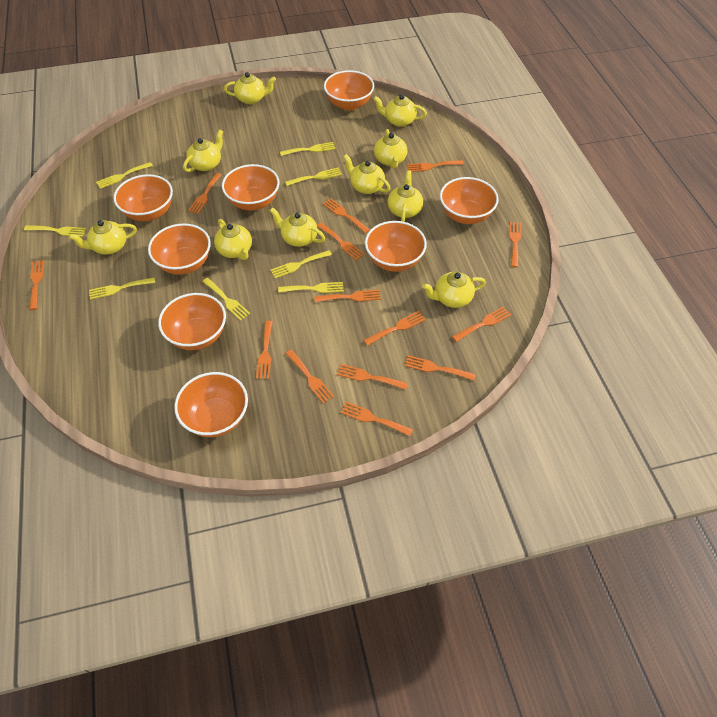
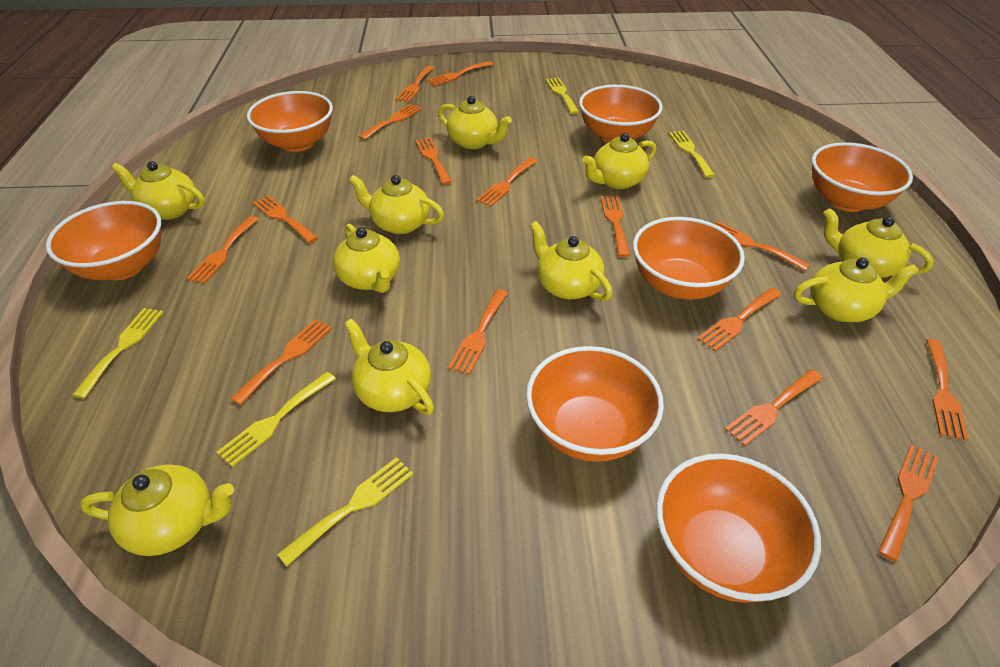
orange bowl: [113,174,173,221] [148,223,211,275] [158,293,226,350] [174,372,248,437] [222,164,280,211] [324,70,374,111] [365,221,427,272] [440,177,499,224] = 8 -> [46,201,161,280] [247,91,333,152] [526,346,664,462] [579,85,662,143] [633,217,745,300] [656,453,821,603] [812,142,913,212] = 7
orange fork: [30,260,44,310] [188,173,222,214] [256,321,273,379] [285,350,334,404] [314,290,381,302] [317,223,365,261] [323,199,370,233] [337,364,408,390] [340,402,413,436] [364,311,426,346] [404,355,476,381] [407,160,464,172] [452,306,511,342] [509,222,521,267] = 14 -> [186,216,259,284] [231,319,332,405] [252,195,318,243] [359,104,422,140] [396,66,434,102] [415,137,452,185] [427,61,493,86] [448,289,508,375] [476,158,537,207] [601,196,630,257] [697,288,782,351] [715,221,810,271] [725,369,823,446] [878,445,939,562] [926,339,969,441] = 15
yellow fork: [24,225,86,237] [89,277,155,300] [96,162,153,189] [202,278,250,321] [271,250,332,278] [278,282,344,293] [280,142,336,156] [285,168,342,186] = 8 -> [73,308,164,398] [216,372,336,467] [277,457,414,566] [546,78,579,114] [669,131,715,178] = 5

